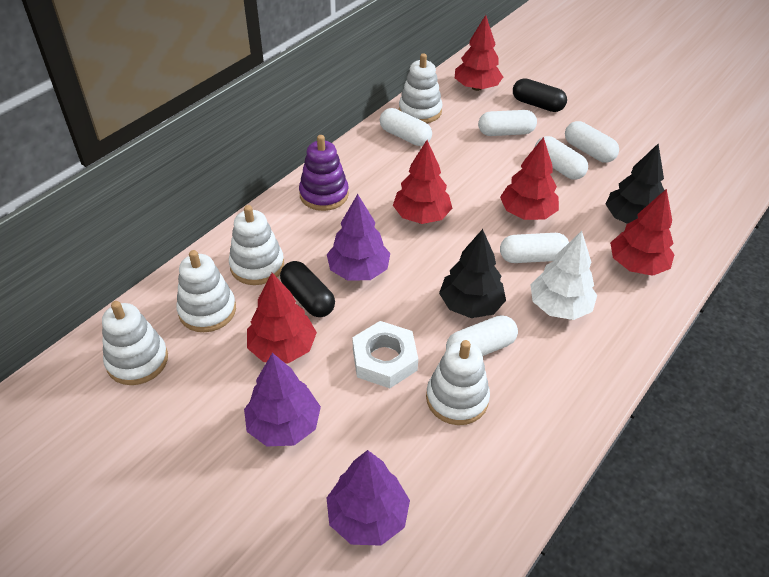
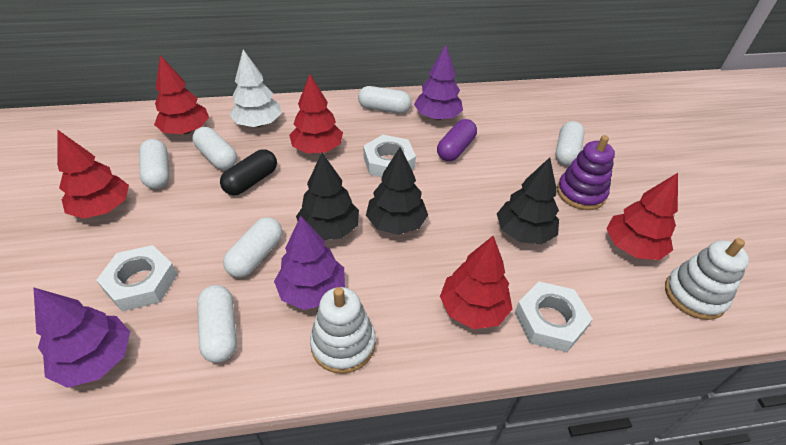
black capsule: [280,261,335,317] [513,78,567,112] = 2 -> [220,149,277,195] = 1
black tree: [439,229,506,318] [606,144,664,224] = 2 -> [296,153,359,240] [366,147,428,235] [497,157,559,244] = 3
purple capsule: none = 0 -> [437,119,477,161] = 1
white nut: [352,321,418,388] = 1 -> [96,245,177,312] [363,135,416,177] [514,281,593,352] = 3
white stacking toy: [102,301,168,385] [176,250,236,332] [229,205,284,285] [399,53,443,123] [426,340,490,425] = 5 -> [310,287,376,374] [665,238,749,320] = 2

